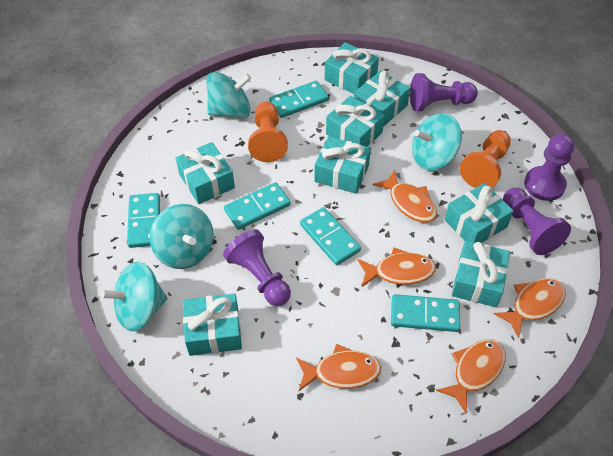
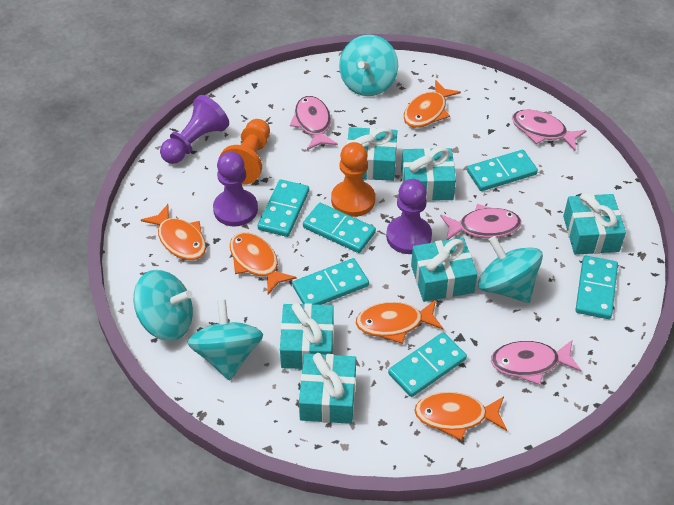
pink fish: none = 0 -> [290,96,338,150] [440,204,521,240] [491,340,582,385] [512,110,587,151] = 4
purple pawn: [223,229,291,306] [410,73,478,111] [503,188,571,255] [524,134,574,201] = 4 -> [160,95,229,164] [213,152,258,226] [386,179,432,254] = 3
turquoise domino: [127,193,160,248] [224,182,291,230] [269,81,329,118] [300,207,361,265] [391,294,460,332] = 5 -> [258,179,309,237] [292,258,369,305] [303,203,376,253] [388,332,467,397] [467,150,538,191] [575,256,618,319] = 6
turquoise gift: [176,142,235,204] [183,294,242,356] [314,136,371,194] [325,42,379,94] [326,96,385,147] [354,71,410,127] [445,183,514,243] [452,241,510,307] = 8 -> [280,302,334,369] [299,353,356,424] [347,127,397,181] [401,147,456,201] [411,238,478,302] [563,193,626,255] = 6

